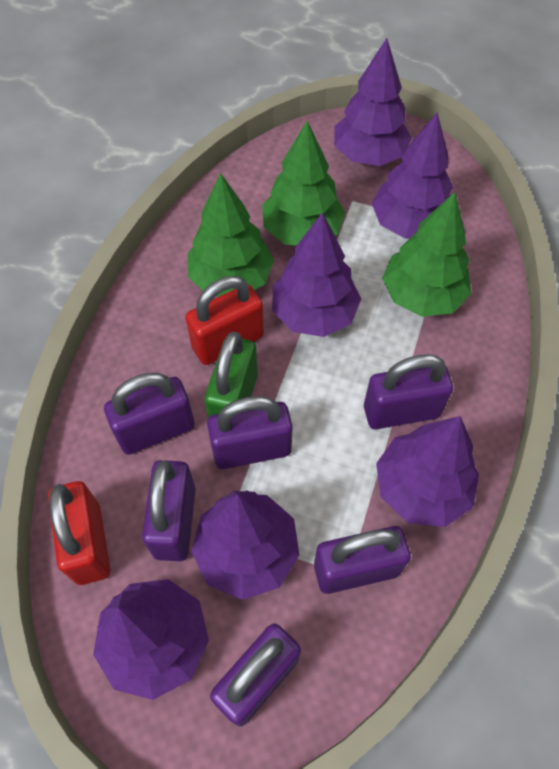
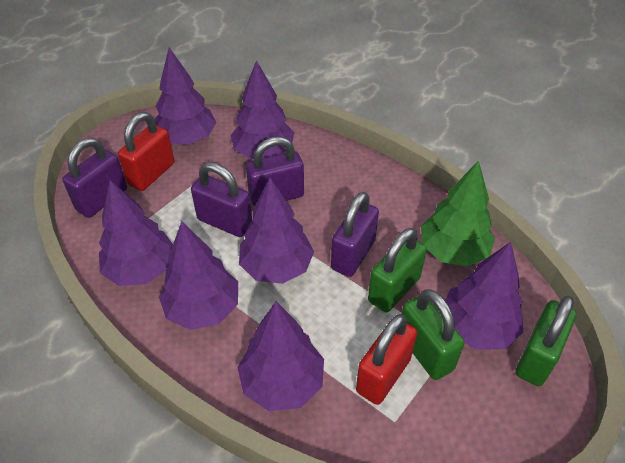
green padlock: [204,332,258,418] = 1 -> [368,228,427,312] [402,289,464,380] [516,296,577,386] = 3
green tree: [188,173,274,297] [262,121,345,246] [382,192,471,317] = 3 -> [421,161,495,267] = 1
purple padlock: [104,373,195,455] [142,460,196,561] [207,396,293,469] [210,624,301,726] [314,526,411,594] [364,354,453,429] = 6 -> [62,138,127,218] [191,162,252,237] [246,137,304,207] [331,192,379,277] = 4
purple tree: [93,579,209,700] [191,490,299,600] [272,212,361,337] [334,38,412,166] [372,112,453,239] [376,416,479,527] = 6 -> [99,180,173,286] [155,48,217,145] [159,221,238,330] [231,60,294,159] [237,302,324,411] [239,177,314,284] [445,242,523,350] = 7

